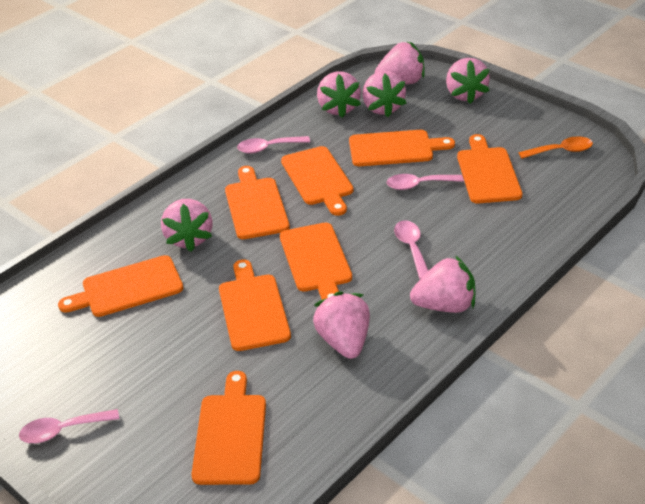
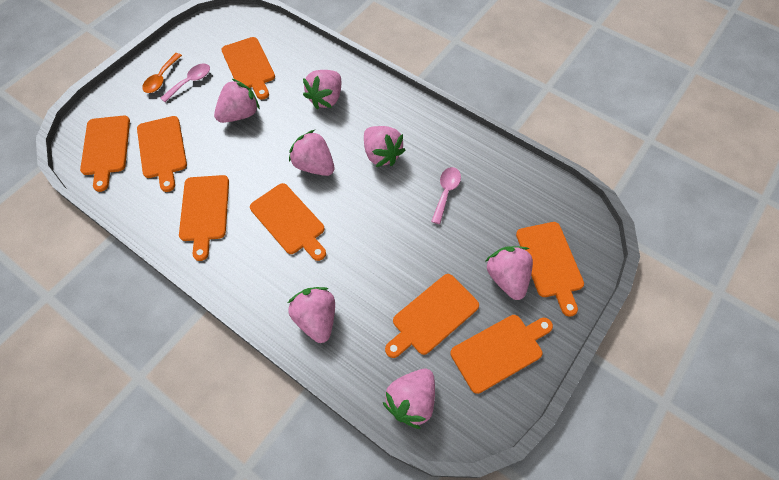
pink spoon: [19,409,119,443] [237,136,310,153] [387,174,464,190] [394,220,428,279] = 4 -> [160,64,210,102] [431,167,461,224] = 2

